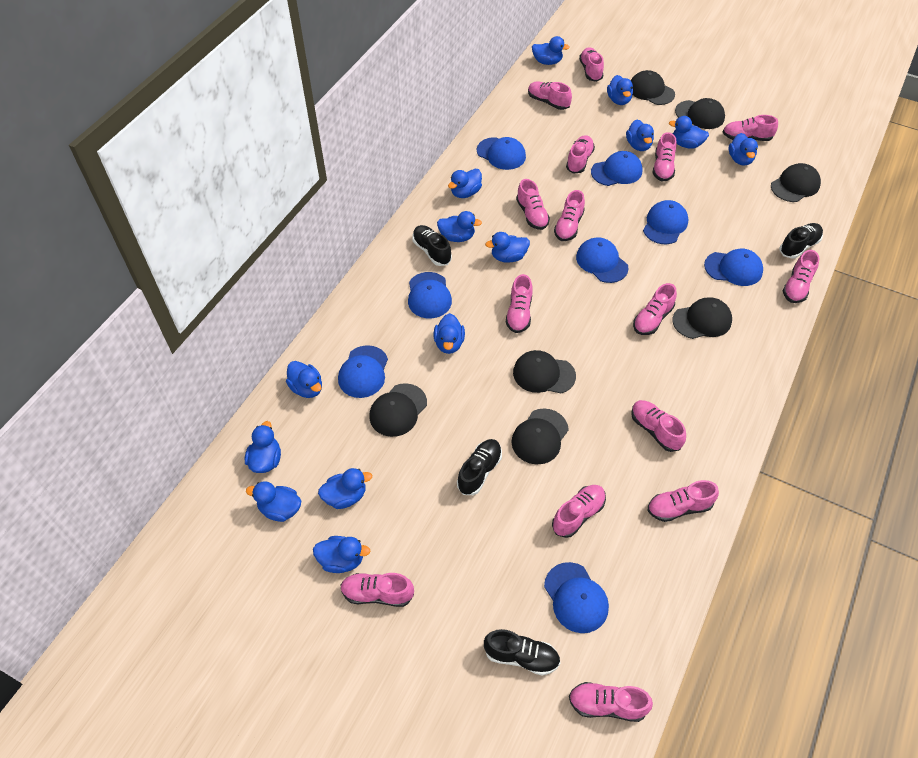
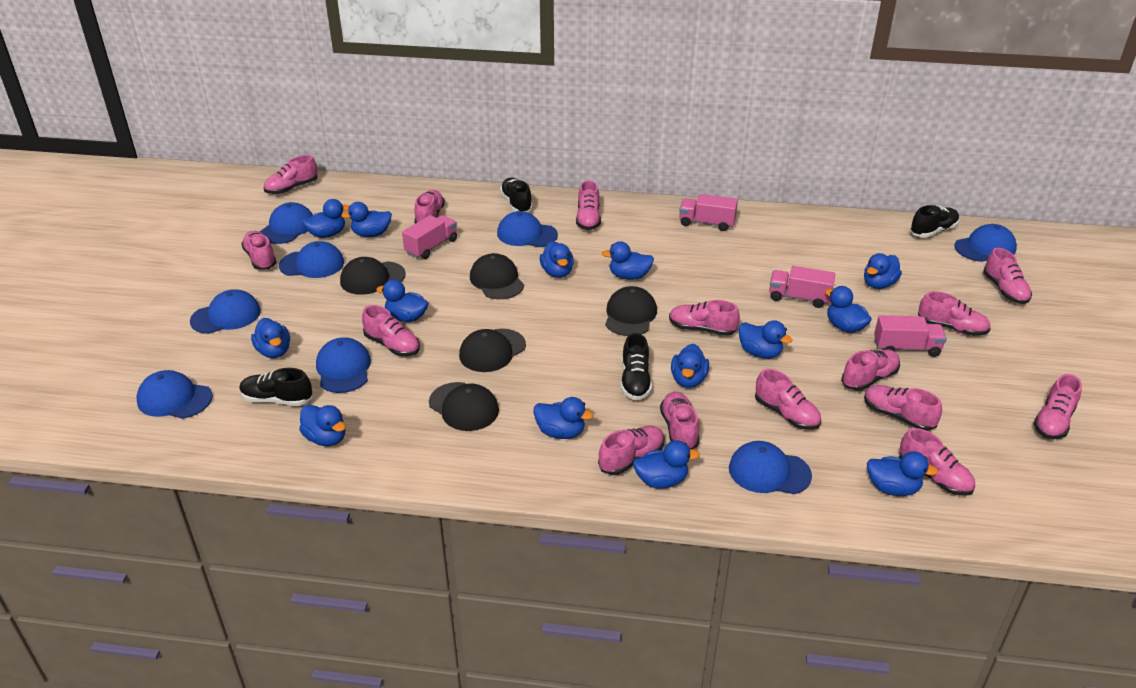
black cap: [369,383,427,437] [511,408,569,465] [513,350,576,394] [631,70,675,105] [672,297,732,339] [675,98,725,129] [771,163,821,202] = 7 -> [340,257,406,295] [429,382,499,431] [459,329,526,372] [470,253,524,299] [605,286,657,336] = 5
pink truck: none = 0 -> [402,215,457,259] [679,194,738,231] [769,266,835,308] [874,315,947,357] = 4

